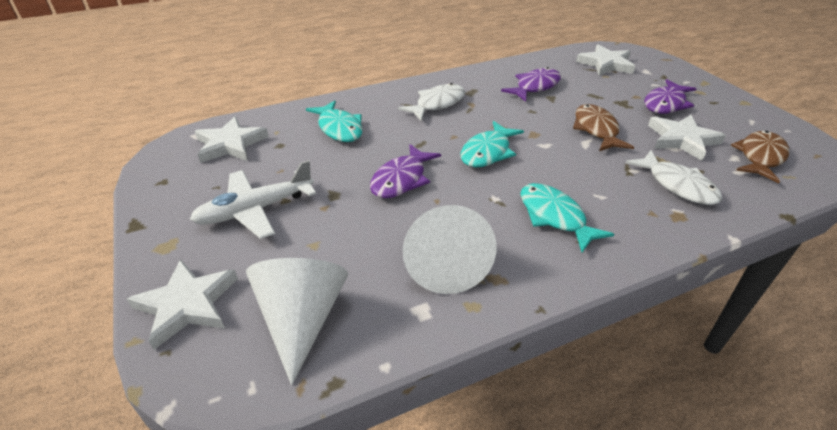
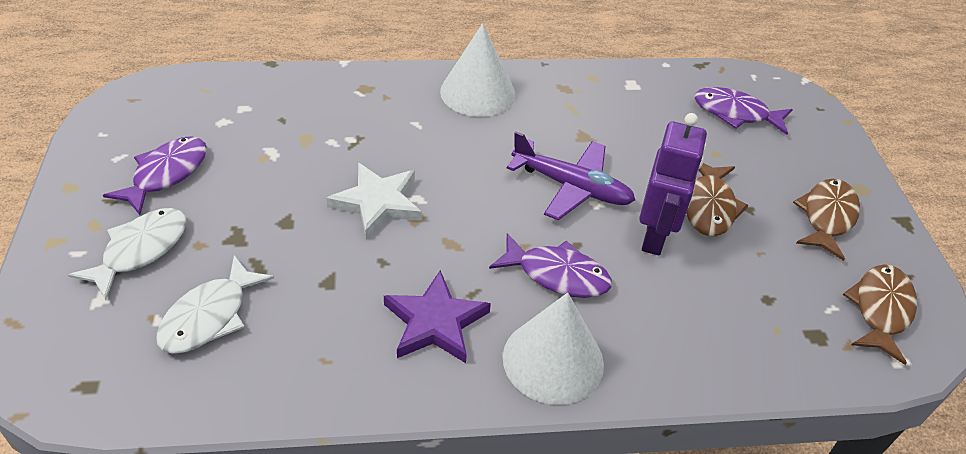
brown fish: [573,104,634,151] [731,131,789,183] = 2 -> [686,163,748,236] [793,179,860,261] [843,264,917,365] = 3
purple plane: none = 0 -> [507,132,635,220] = 1
purple robot: none = 0 -> [639,113,707,255] = 1
purple star: none = 0 -> [384,270,491,363] = 1
turquoise fish: [306,101,363,142] [461,121,524,168] [520,183,614,253] = 3 -> none = 0
white plane: [190,160,316,239] = 1 -> none = 0
white star: [127,259,238,350] [195,117,269,163] [576,45,635,76] [648,115,726,161] = 4 -> [326,163,422,239] = 1

